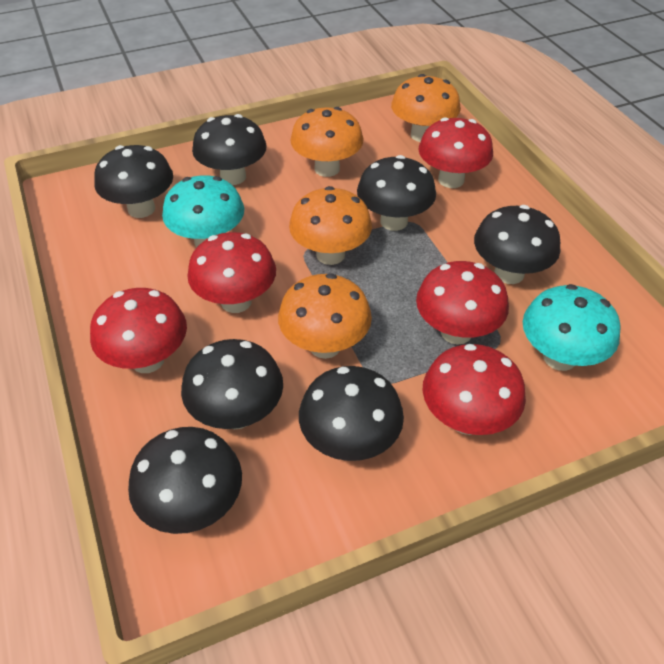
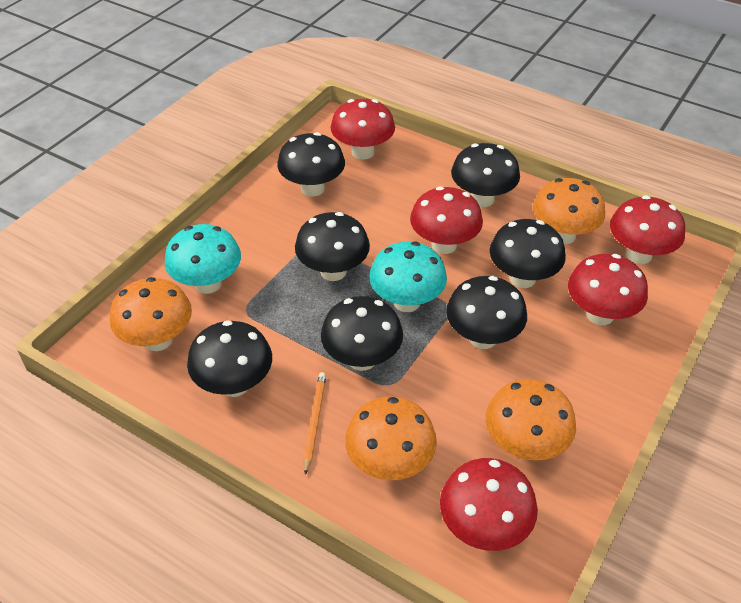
orange pencil: none = 0 -> [304,372,326,475] = 1

